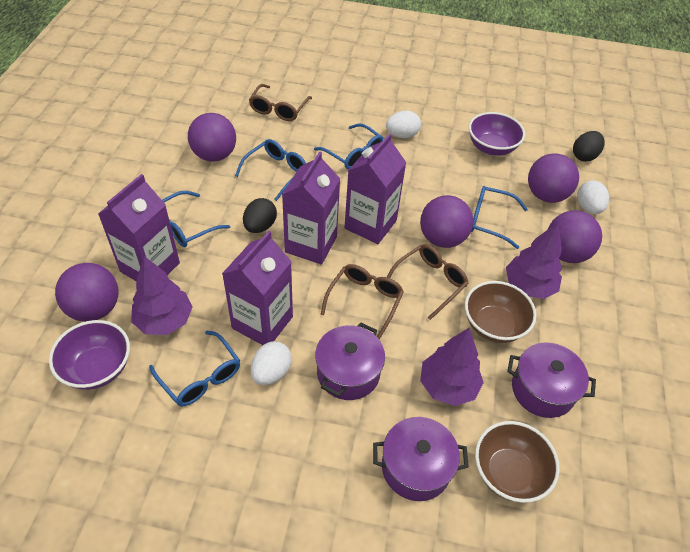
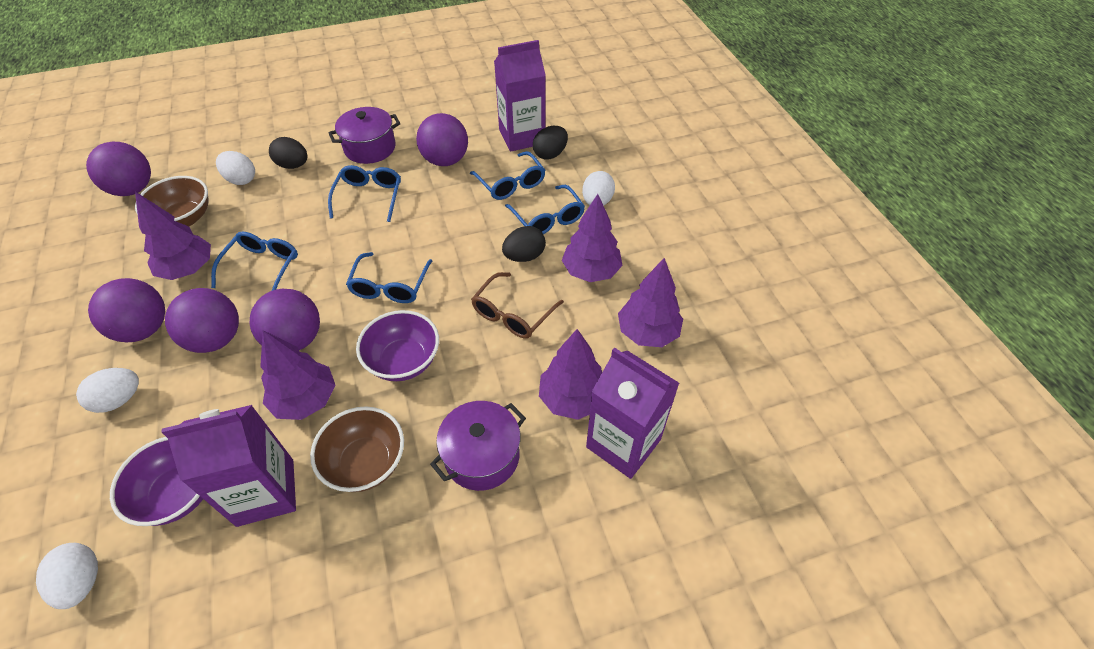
black egg: [243,198,277,233] [573,131,605,162] = 2 -> [269,137,307,169] [502,226,546,262] [533,126,568,160] = 3
brown glasses: [249,84,312,121] [320,264,404,339] [387,244,469,320] = 3 -> [471,272,564,339] = 1
purple carton: [98,174,180,281] [222,231,293,345] [282,151,340,264] [345,133,407,244] = 4 -> [162,405,296,527] [494,40,546,152] [586,348,679,479] = 3
purple pot: [315,322,385,400] [373,417,469,501] [507,343,596,418] = 3 -> [328,107,400,164] [430,401,526,491] = 2
purple tree: [131,256,193,335] [420,328,484,406] [506,223,562,299] = 3 -> [135,192,211,280] [260,330,336,420] [539,329,602,420] [562,194,623,282] [618,258,683,347] = 5
white egg: [251,341,292,385] [386,111,421,138] [577,180,609,214] = 3 -> [36,543,98,609] [76,368,139,413] [216,151,255,185] [582,171,615,206] = 4

